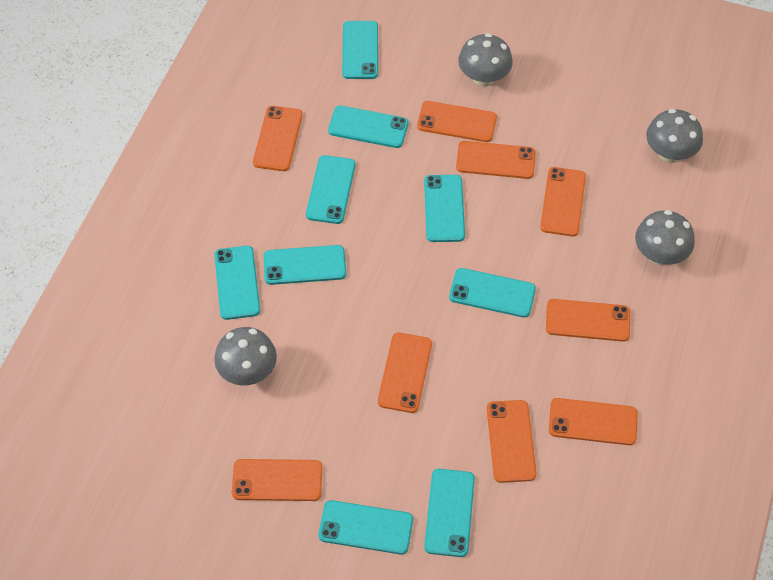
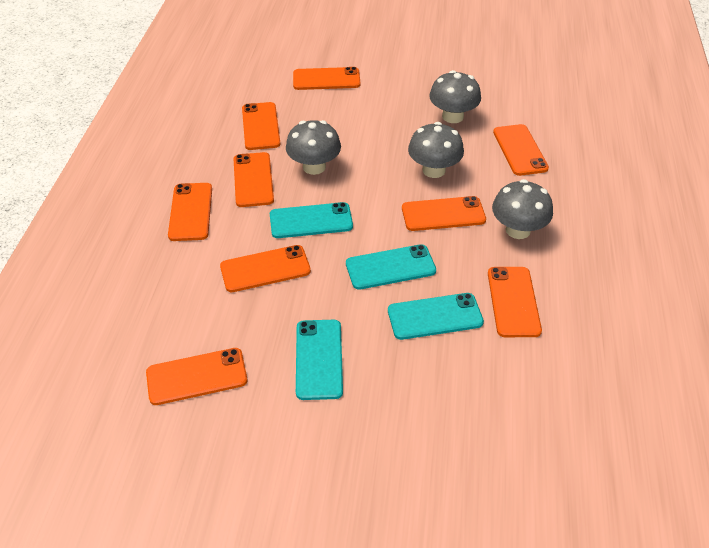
turquoise phone: [214,246,260,320] [264,245,346,285] [306,155,356,224] [318,500,413,554] [328,105,409,148] [342,21,378,79] [424,175,465,242] [424,469,475,557] [449,268,536,318] = 9 -> [270,202,353,238] [296,320,343,400] [346,244,436,290] [388,293,484,340] = 4

